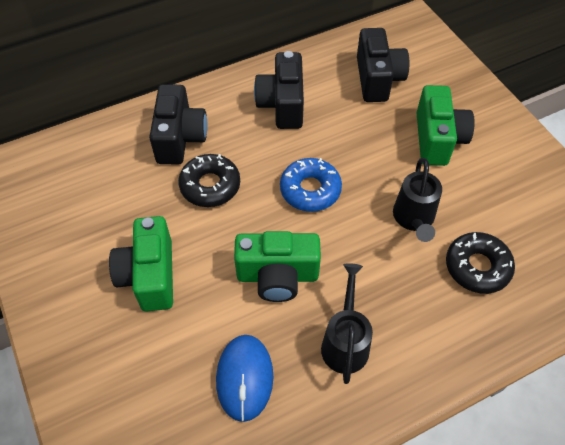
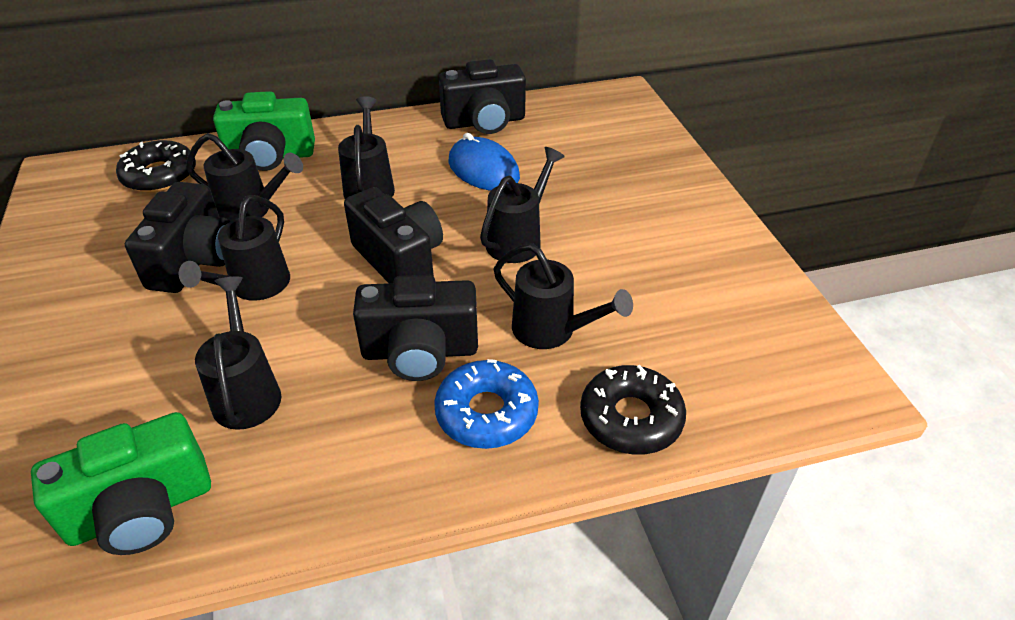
black camera: [149,84,207,164] [254,51,304,129] [357,28,409,102] = 3 -> [125,182,230,293] [344,187,443,283] [353,275,478,381] [439,59,526,134] = 4
black watering can: [321,263,373,384] [393,158,442,242] = 2 -> [179,195,290,301] [186,133,303,222] [195,277,281,430] [338,96,395,199] [480,147,565,263] [494,243,633,349] = 6
green camera: [109,216,173,311] [234,231,321,302] [417,85,475,166] = 3 -> [31,412,211,555] [213,91,315,171] = 2

